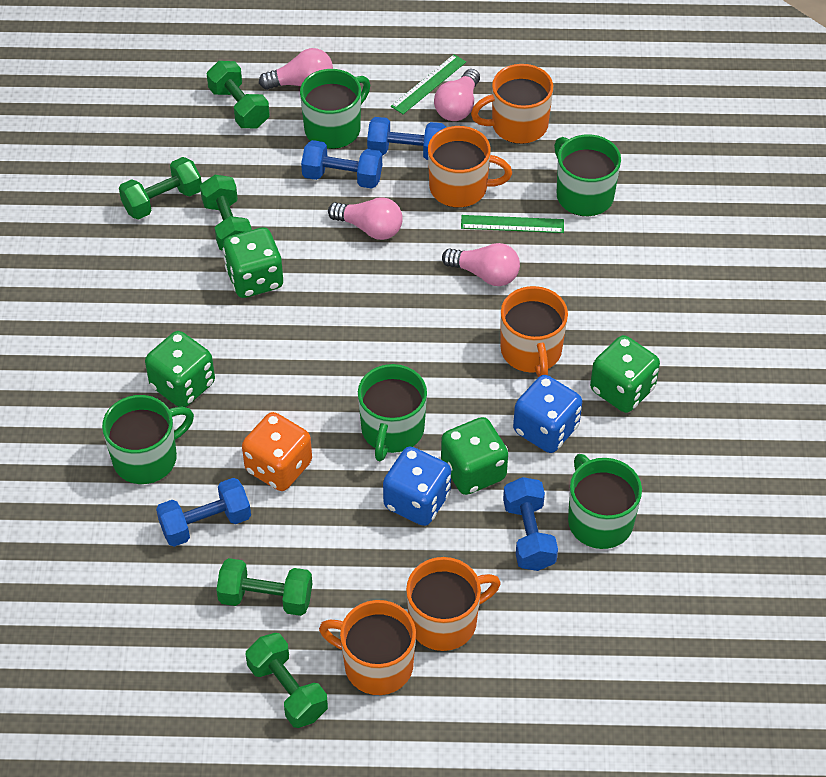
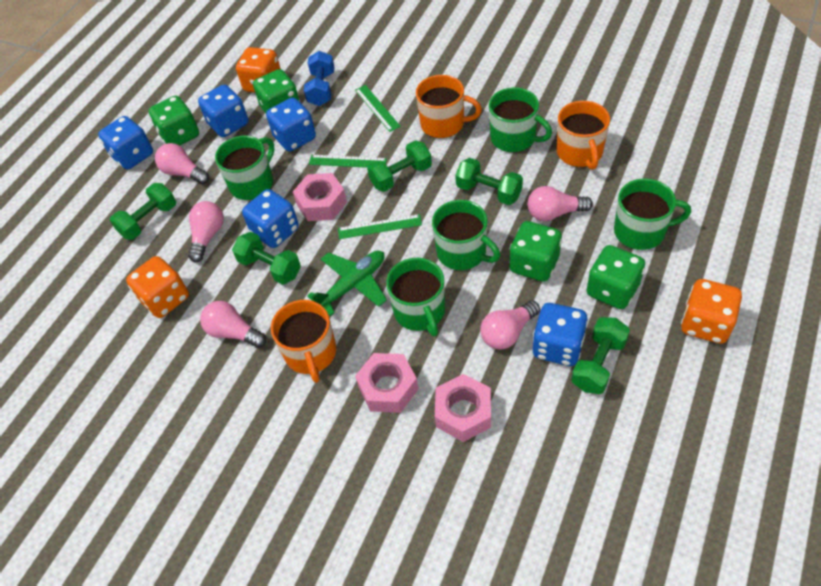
blue dice: [383,447,451,526] [513,375,582,453] = 2 -> [98,116,153,169] [198,85,248,137] [242,189,299,248] [266,98,316,152] [533,303,588,366] = 5
blue dumbbell: [156,478,251,547] [301,140,382,189] [367,117,446,160] [503,477,558,571] = 4 -> [304,51,334,106] = 1
green plane: none = 0 -> [307,251,387,316] = 1
green ruler: [391,54,466,114] [461,215,564,233] = 2 -> [309,155,387,168] [338,214,422,239] [355,85,401,132] = 3
orange dice: [242,412,312,491] = 1 -> [126,256,189,318] [236,47,281,93] [681,279,742,344] = 3
orange mug: [319,600,416,695] [406,557,501,651] [428,126,512,207] [471,64,553,144] [501,286,568,377] = 5 -> [271,300,336,383] [416,75,482,138] [557,101,610,170] = 3
pink light bulb: [259,48,333,90] [328,197,403,240] [434,69,480,121] [442,243,520,286] = 4 -> [155,143,209,184] [188,201,224,262] [200,301,266,348] [480,300,540,350] [527,186,593,221] = 5
pink nut: none = 0 -> [293,173,347,221] [355,353,418,413] [435,374,491,442] = 3

